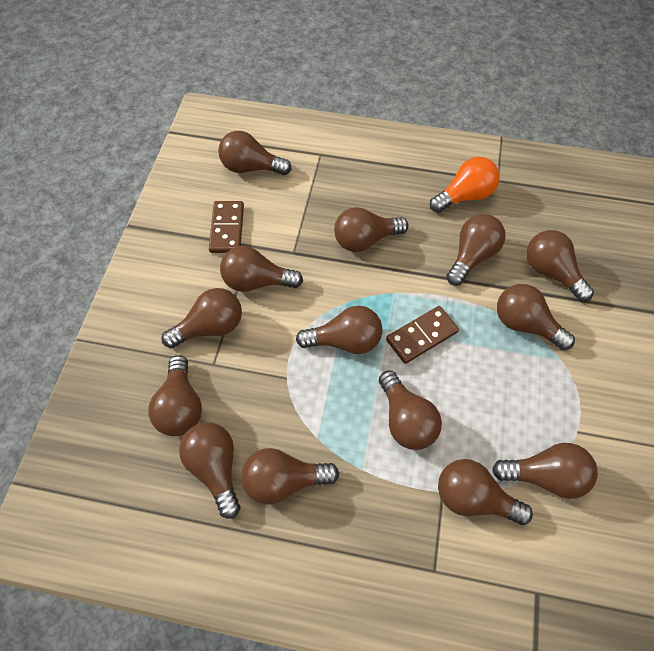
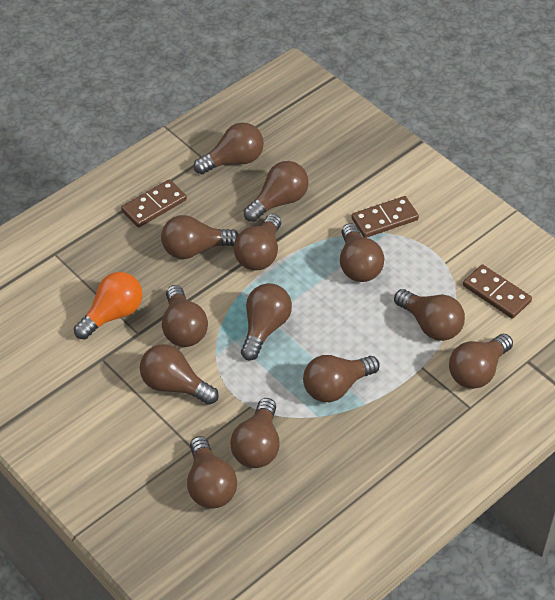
brown domino: [209,201,244,253] [386,306,459,364] = 2 -> [121,179,187,227] [351,196,419,238] [463,264,532,319] = 3
brown light bulb: [148,355,202,436] [161,288,242,348] [179,422,240,519] [218,131,292,175] [220,246,303,292] [241,448,339,504] [296,306,383,354] [334,207,409,252] [379,370,442,450] [438,459,533,525] [446,214,506,286] [492,443,598,499] [497,284,575,350] [526,230,594,302] = 14 -> [140,344,219,405] [161,215,238,259] [162,285,208,347] [187,436,237,509] [194,122,264,175] [230,398,280,468] [234,214,281,270] [241,283,292,361] [244,161,309,222] [303,355,380,402] [340,223,384,282] [394,289,465,341] [449,334,513,389] = 13

